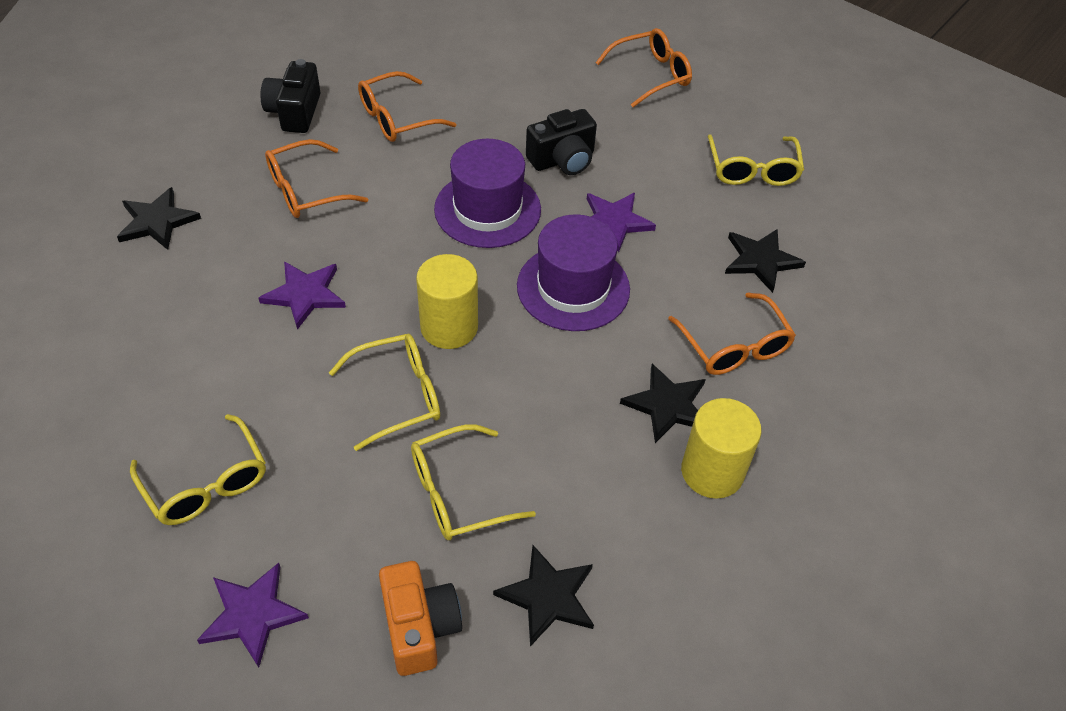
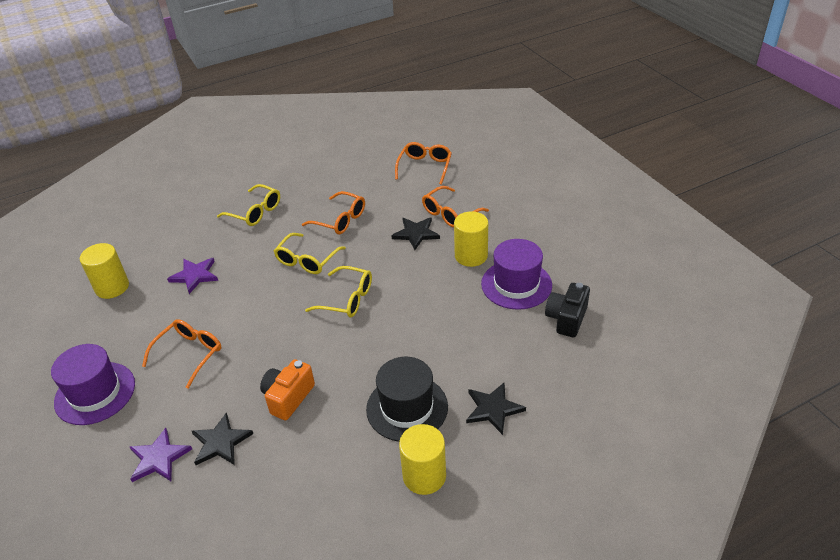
black camera: [260,59,321,133] [526,109,597,175] = 2 -> [545,283,590,338] = 1
black hat: none = 0 -> [366,357,448,442] = 1
black star: [117,187,201,250] [493,545,594,646] [620,364,706,443] [725,229,806,293] = 4 -> [192,412,253,465] [391,217,440,250] [466,383,526,435] = 3
purple star: [197,563,309,668] [258,261,346,330] [587,193,656,252] = 3 -> [130,428,192,482] [167,258,218,294] = 2
yellow cylinder: [416,254,478,349] [681,398,762,499] = 2 -> [80,243,129,299] [399,424,446,495] [454,211,488,267] = 3
yellow glasses: [130,414,266,525] [329,334,440,451] [411,424,536,540] [707,134,804,186] = 4 -> [217,184,280,226] [274,233,346,274] [305,266,372,317] = 3

